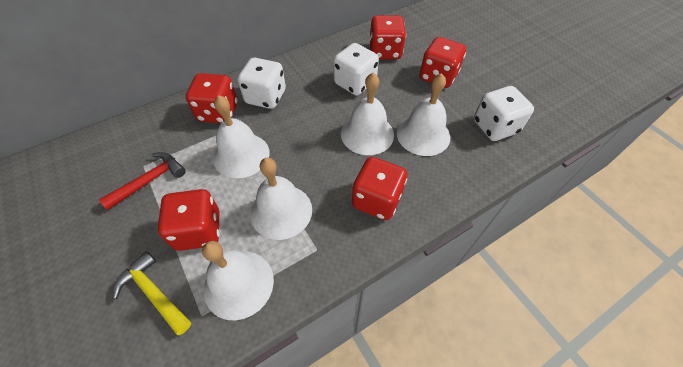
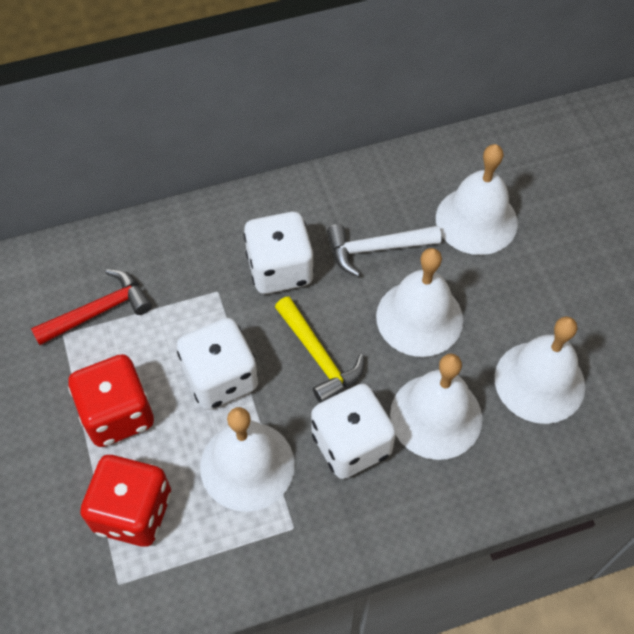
red dice: [158,189,220,251] [186,73,238,123] [352,157,407,220] [369,15,406,59] [420,37,466,88] = 5 -> [68,354,154,447] [80,455,171,546] = 2
white hammer: none = 0 -> [327,224,441,277] = 1

